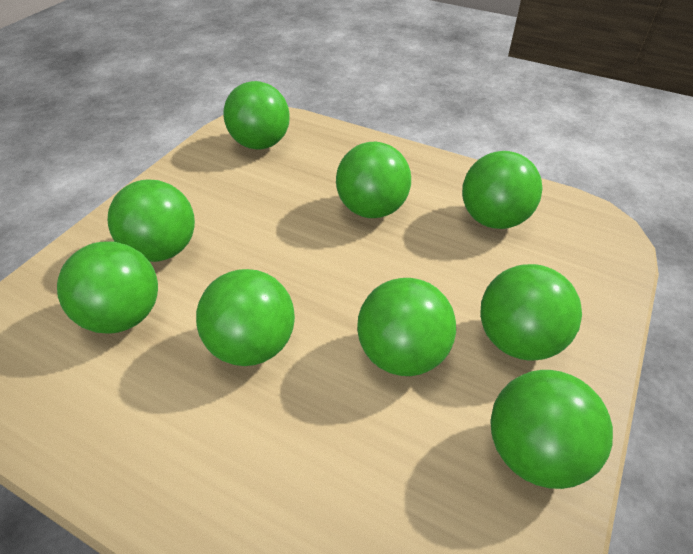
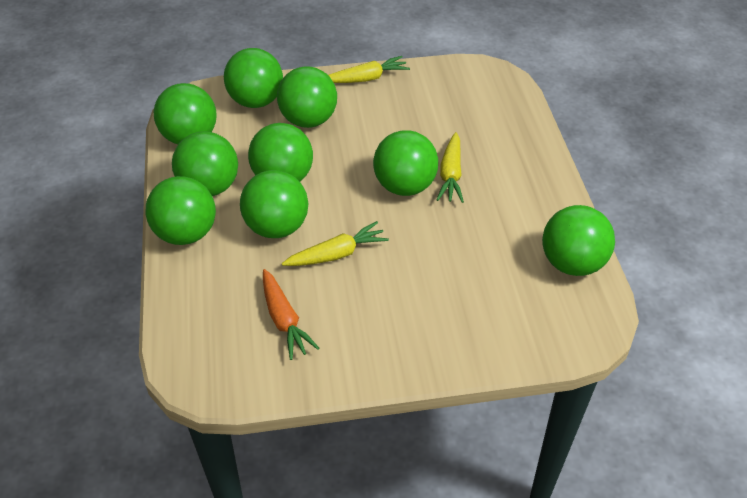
orange carrot: none = 0 -> [263,269,319,360] = 1
yellow carrot: none = 0 -> [282,221,389,266] [328,56,410,83] [436,132,464,203] = 3

